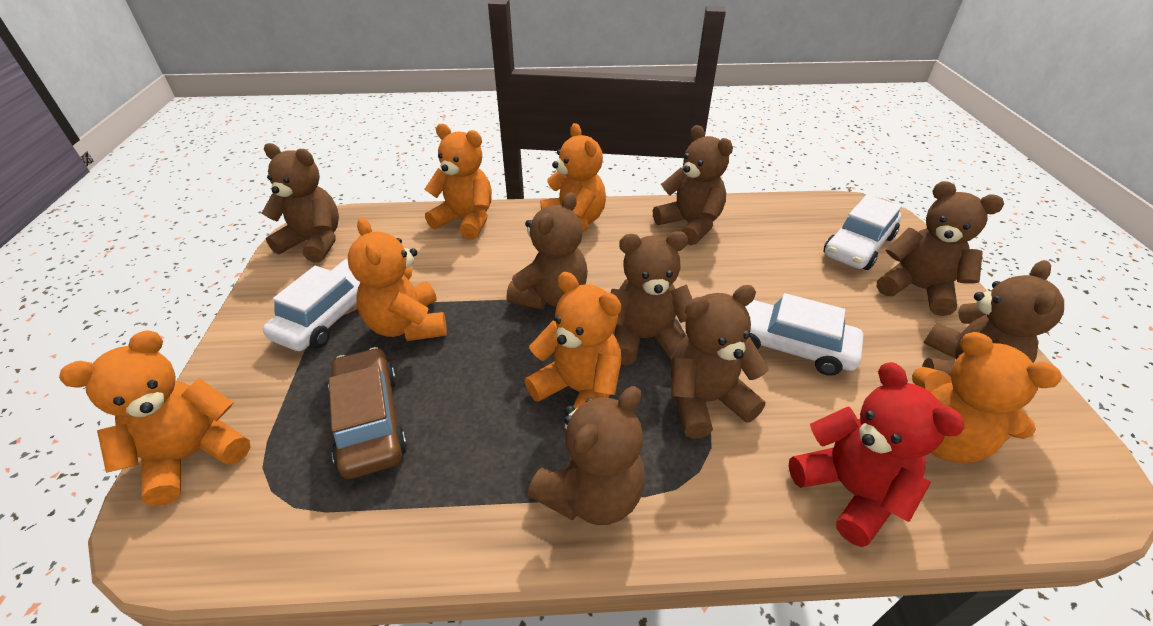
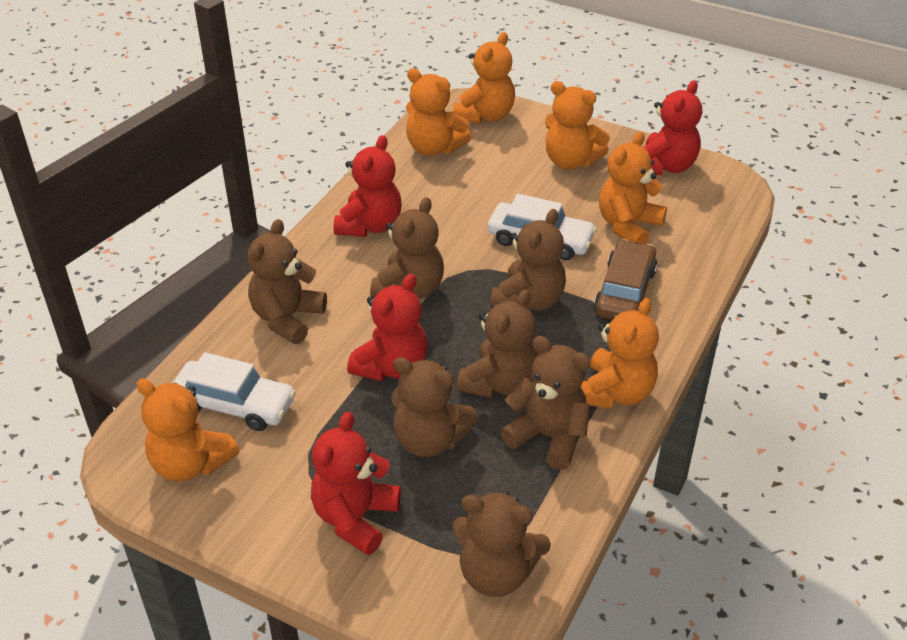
brown teddy bear: [262,143,339,263] [507,192,588,309] [528,386,645,525] [611,231,692,366] [653,125,733,245] [671,285,769,439] [877,181,1004,316] [922,260,1064,377] = 8 -> [248,219,327,344] [370,197,444,299] [391,357,477,457] [452,491,551,597] [457,289,538,398] [490,209,566,311] [501,336,591,470] = 7
red teddy bear: [789,362,965,547] = 1 -> [311,412,401,555] [334,135,402,237] [347,274,428,381] [644,80,702,175] = 4
white car: [263,259,360,351] [745,293,863,376] [824,194,901,270] = 3 -> [173,352,296,431] [488,194,597,260] = 2

